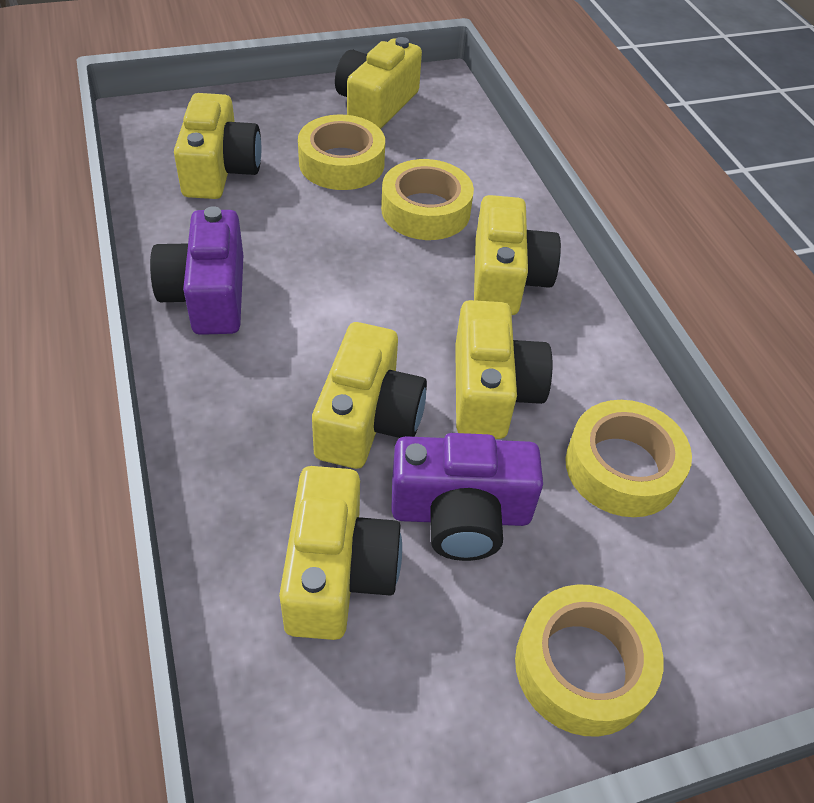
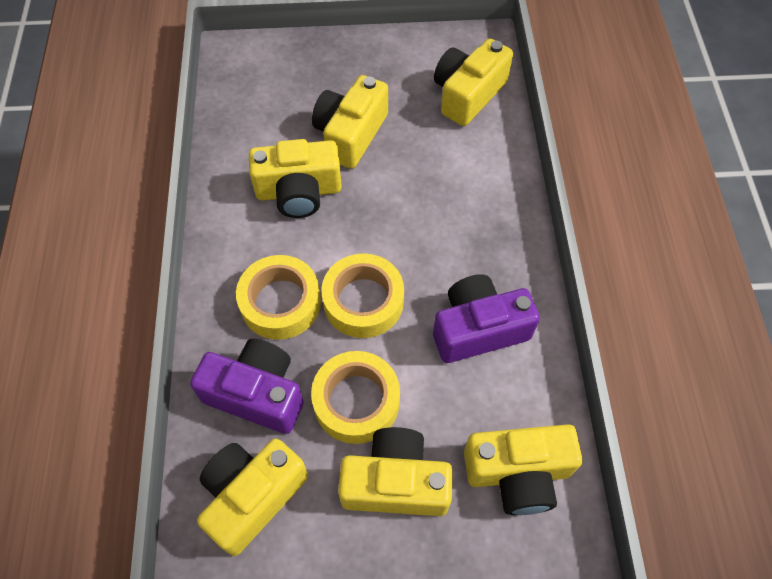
yellow tape: [298,114,385,190] [381,159,474,240] [515,584,664,737] [565,400,692,517] = 4 -> [236,255,321,340] [311,351,400,444] [322,253,404,338] = 3

